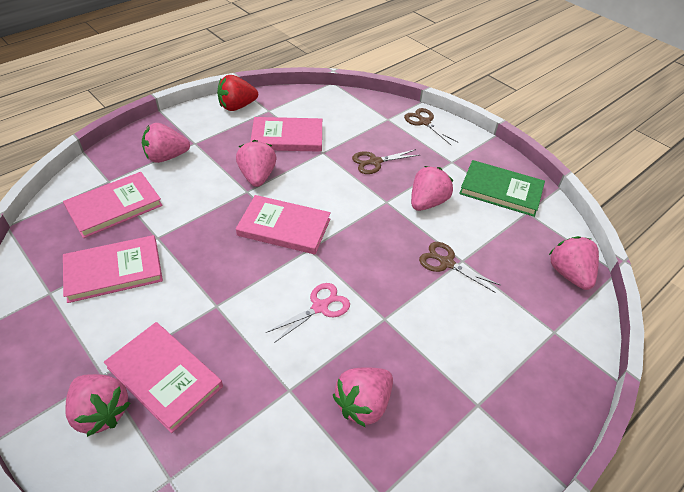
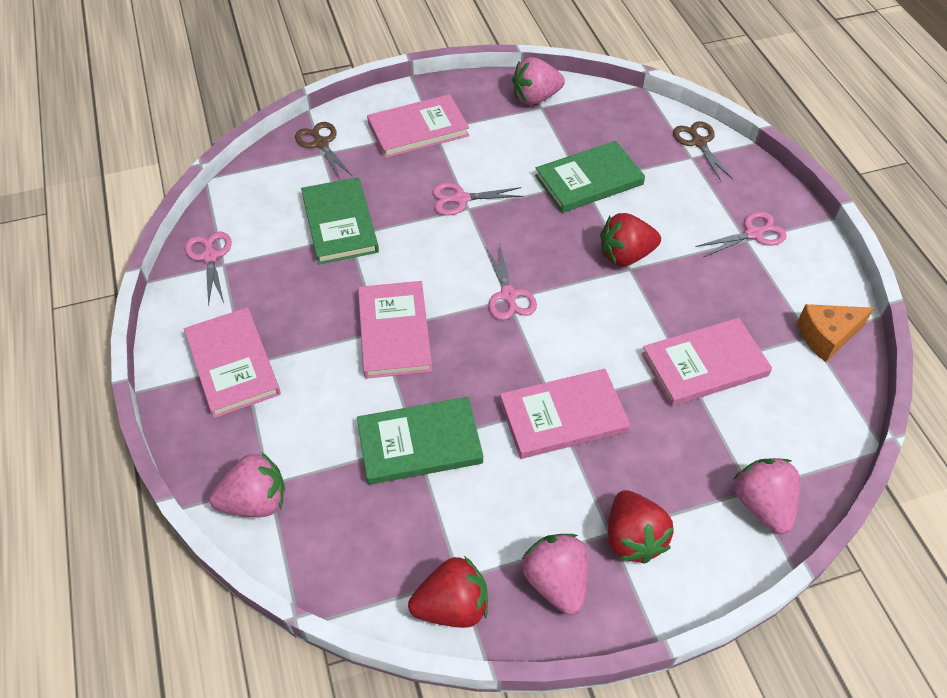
brown scissors: [352,149,420,174] [404,108,459,145] [419,242,501,293] = 3 -> [295,122,352,179] [673,121,733,181] = 2
green book: [459,160,545,217] = 1 -> [301,177,379,264] [357,397,483,485] [535,141,645,213] = 3
orange cheese: none = 0 -> [797,304,874,362] = 1
pink scissors: [266,283,350,343] = 1 -> [185,232,232,306] [432,183,523,215] [486,247,537,320] [696,211,787,257] = 4
pink strawberry: [66,374,130,437] [142,123,190,163] [236,140,276,187] [333,368,393,427] [411,166,453,211] [549,236,599,290] = 6 -> [209,452,285,517] [512,57,565,105] [522,534,588,615] [734,458,800,534] = 4
red strawberry: [217,75,258,111] = 1 -> [408,556,488,628] [600,213,661,266] [608,490,674,564] = 3

